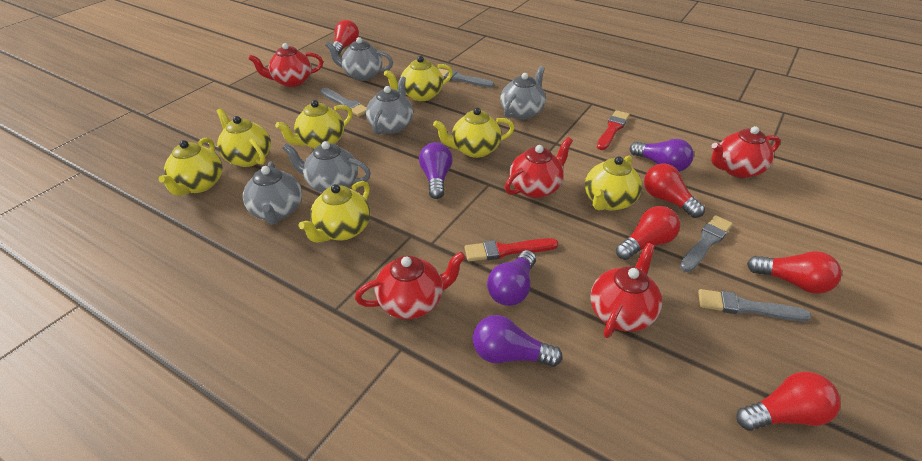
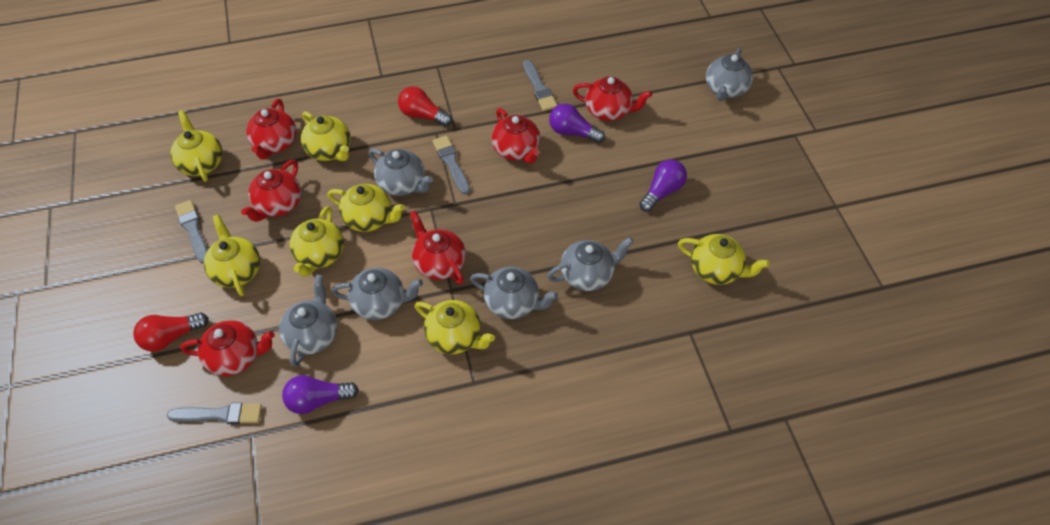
grey teapot: [243,161,302,225] [282,141,371,193] [325,37,393,81] [366,76,413,135] [500,66,546,120] = 5 -> [279,275,337,367] [332,267,423,320] [369,148,433,196] [470,267,558,319] [547,237,634,291] [706,48,753,101] = 6
purple light bulb: [419,142,453,199] [473,315,563,367] [487,250,536,306] [630,139,694,172] = 4 -> [282,375,359,414] [549,103,605,143] [639,159,687,212] = 3
red brush: [464,238,558,261] [597,110,630,150] = 2 -> none = 0
red light bulb: [333,20,359,55] [616,206,680,260] [644,163,705,218] [736,372,841,431] [747,251,842,294] = 5 -> [133,313,209,352] [398,86,452,127] = 2
red teapot: [248,43,323,87] [355,252,466,319] [505,137,573,198] [590,243,662,338] [711,126,780,178] = 5 -> [180,320,275,376] [241,160,301,222] [246,99,296,160] [410,211,466,284] [491,108,540,164] [573,76,652,121] = 6

